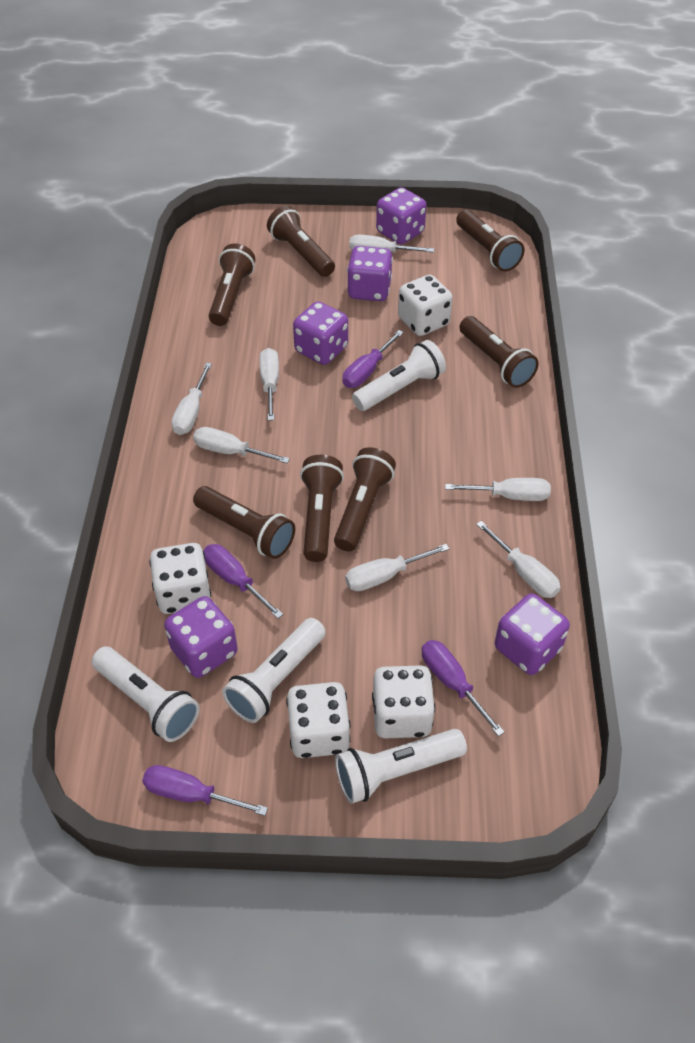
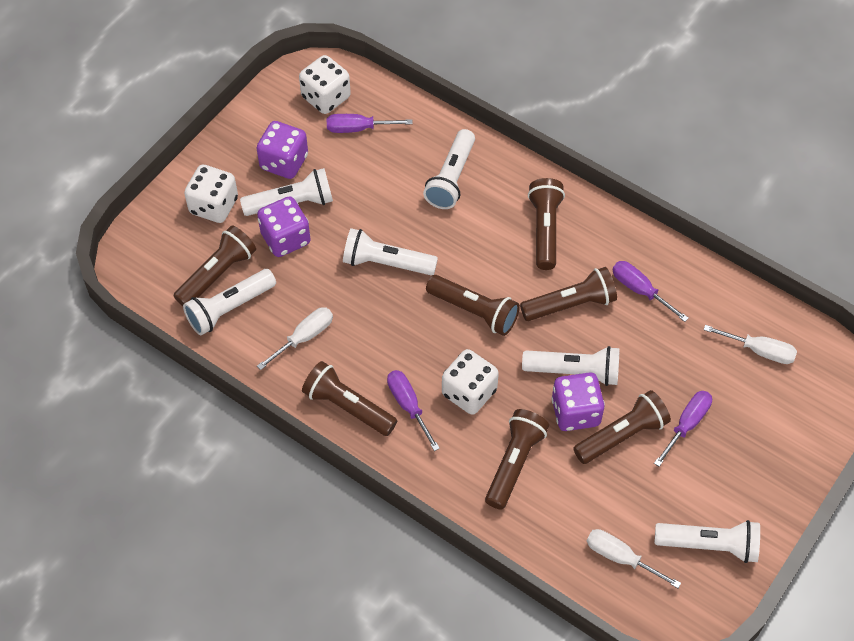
purple dice: [164,596,238,678] [293,301,348,365] [347,246,393,301] [376,187,427,244] [495,593,570,675] = 5 -> [257,121,308,179] [257,196,311,257] [551,372,605,431] = 3
white dice: [149,543,211,614] [286,682,350,758] [372,665,435,738] [398,275,453,336] = 4 -> [184,165,238,223] [299,55,351,114] [442,349,499,415] = 3
white flashlight: [92,646,200,742] [222,618,326,723] [335,729,467,804] [352,340,446,411] = 4 -> [183,269,276,335] [240,168,333,216] [343,228,438,275] [423,129,475,209] [522,346,620,386] [654,520,760,563] = 6
white screwdriver: [172,362,212,435] [193,427,290,463] [259,348,279,421] [345,544,449,591] [349,235,434,253] [445,478,551,501] [476,521,561,598] = 7 -> [257,307,333,370] [587,529,681,588] [704,325,797,364] = 3

